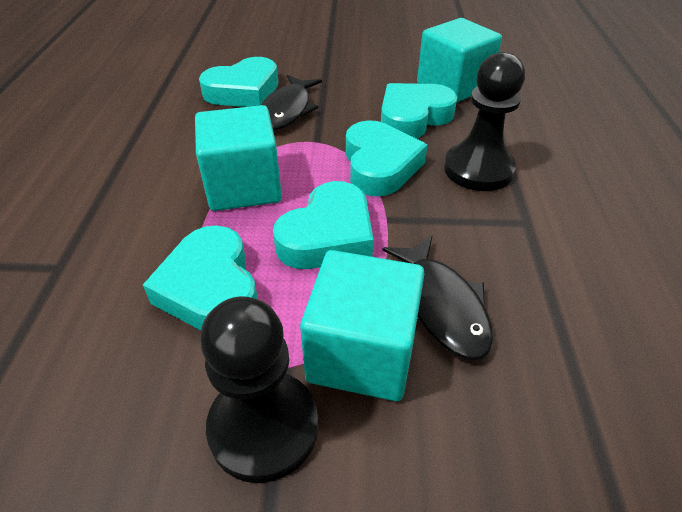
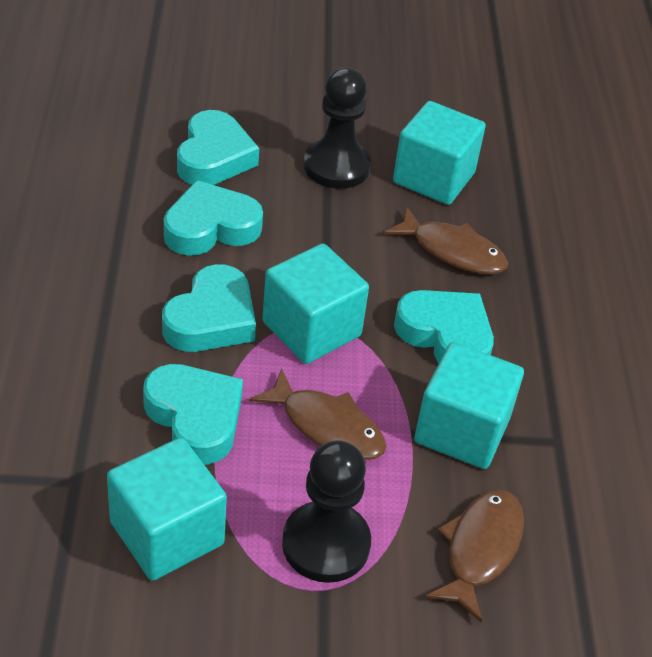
black fish: [262,75,322,130] [383,236,493,360] = 2 -> none = 0
brown fish: none = 0 -> [249,368,387,460] [384,206,508,275] [425,489,524,622] = 3
turquoise cube: [195,105,282,211] [300,250,425,401] [417,18,502,102] = 3 -> [107,438,227,581] [262,243,369,364] [393,101,486,205] [414,342,524,469] = 4

